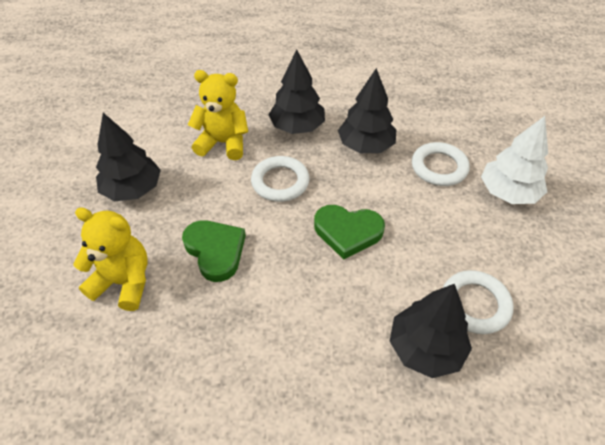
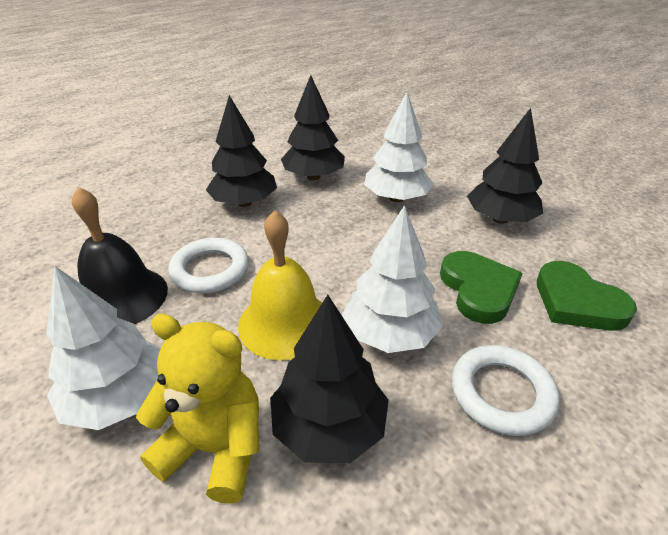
black bell: none = 0 -> [72,187,168,324] = 1
white ring: [251,156,310,202] [412,142,470,186] [443,270,513,334] = 3 -> [168,238,249,293] [452,345,559,436] = 2
white tree: [481,116,548,204] = 1 -> [47,266,161,430] [342,205,443,353] [364,92,434,202] = 3
yellow bell: none = 0 -> [238,210,322,360] = 1
yellow teddy bear: [73,207,148,311] [188,70,248,160] = 2 -> [136,313,259,504] = 1

